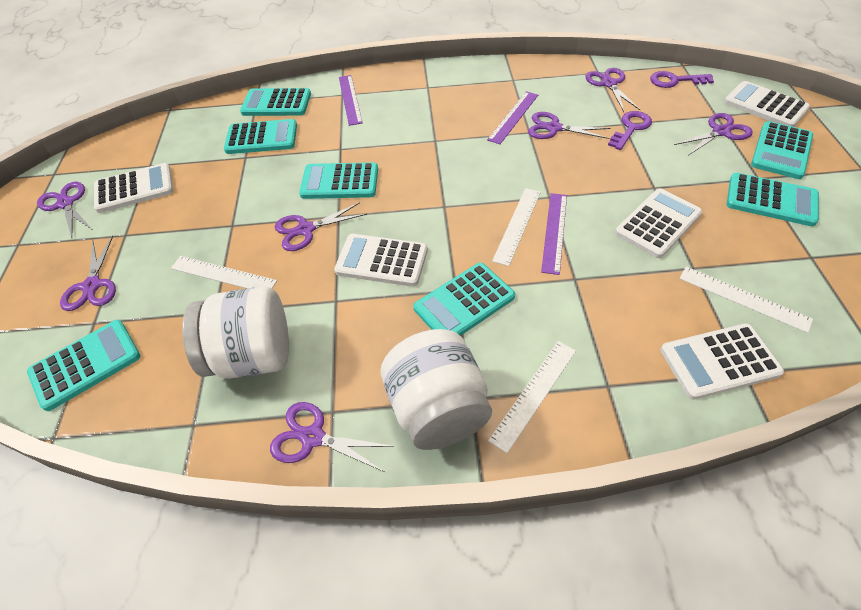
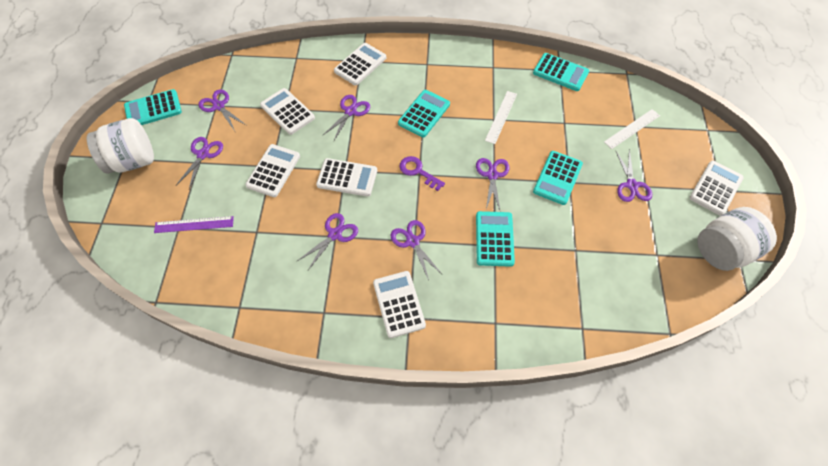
purple key: [608,111,652,150] [650,71,714,88] = 2 -> [399,156,445,191] = 1
purple ruler: [339,75,363,126] [487,91,538,144] [541,193,567,275] = 3 -> [154,216,234,233] = 1
turquoise calculator: [27,320,140,411] [224,119,297,154] [240,88,311,116] [299,162,378,199] [413,263,515,336] [727,173,819,226] [751,121,813,179] = 7 -> [124,89,182,125] [398,90,450,137] [476,211,515,267] [533,53,589,91] [533,151,583,205] = 5
white calculator: [94,163,173,213] [334,234,428,287] [615,189,703,258] [660,323,784,400] [724,81,810,127] = 5 -> [245,144,300,197] [260,88,315,135] [316,158,377,197] [334,43,386,85] [373,271,426,338] [689,160,744,216] = 6
white ruler: [171,256,277,289] [488,341,576,453] [492,188,541,266] [679,266,813,333] = 4 -> [485,91,517,144] [604,109,660,149] = 2

